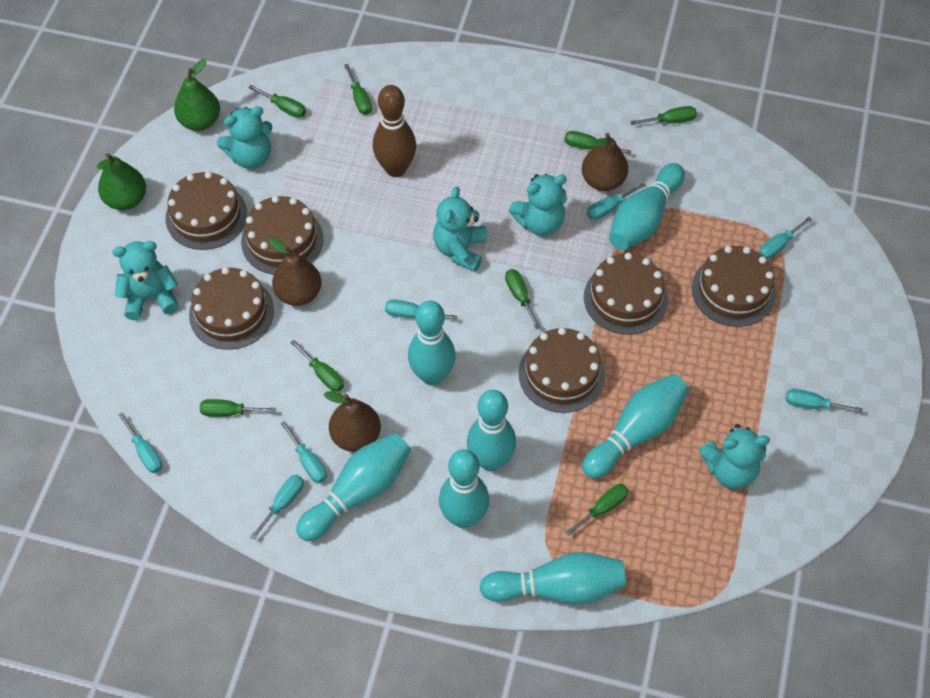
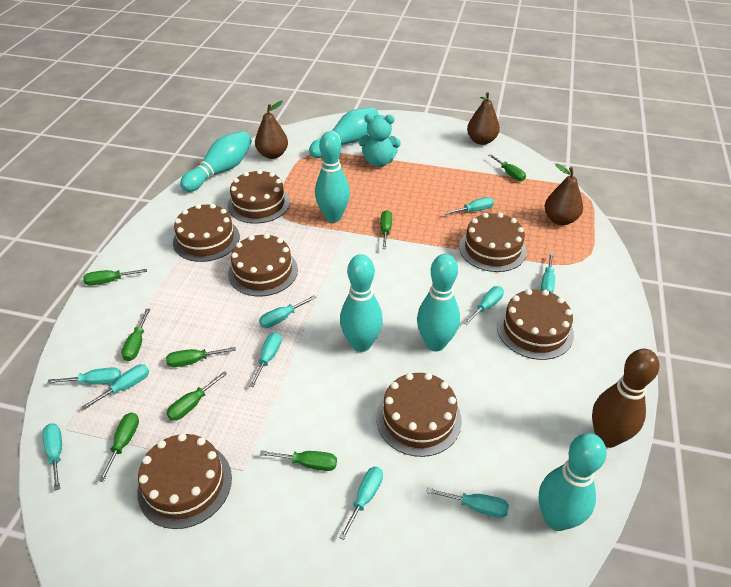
brown cake: [166,171,247,250] [189,267,274,350] [241,196,324,275] [518,327,605,413] [584,253,668,335] [692,246,776,327] = 6 -> [137,433,232,529] [173,204,240,262] [228,169,290,224] [228,233,298,296] [376,373,462,457] [459,213,527,272] [497,289,574,360] = 7
green pear: [97,153,146,210] [174,59,220,131] = 2 -> none = 0
turquoise bowling pin: [296,433,411,541] [408,300,456,386] [439,449,489,528] [467,390,516,471] [480,552,626,604] [582,374,689,479] [609,163,685,250] = 7 -> [180,131,252,192] [309,107,379,158] [315,131,350,222] [340,254,383,352] [417,254,460,351] [539,433,607,531] = 6
turquoise screwdriver: [118,412,162,473] [250,475,304,540] [281,421,327,483] [385,299,458,320] [587,182,646,220] [759,217,813,259] [786,389,863,413] = 7 -> [42,423,62,491] [47,367,121,385] [82,364,149,410] [249,332,282,387] [259,295,317,328] [339,467,383,540] [426,488,509,518] [444,197,494,215] [463,286,504,325] [541,253,555,293] = 10
turquoise teddy bear: [112,241,179,320] [216,106,272,169] [433,187,487,272] [509,174,567,236] [699,424,770,489] = 5 -> [358,114,401,167] = 1

